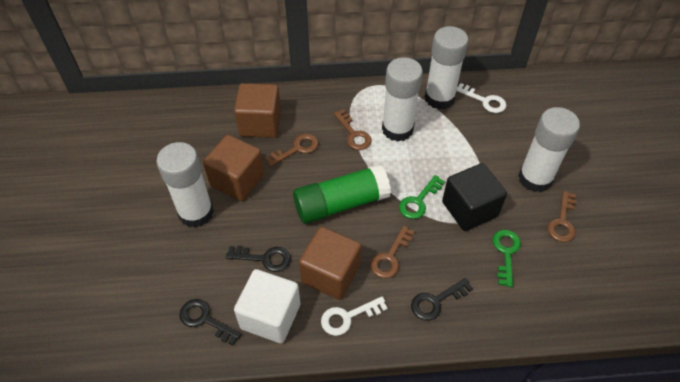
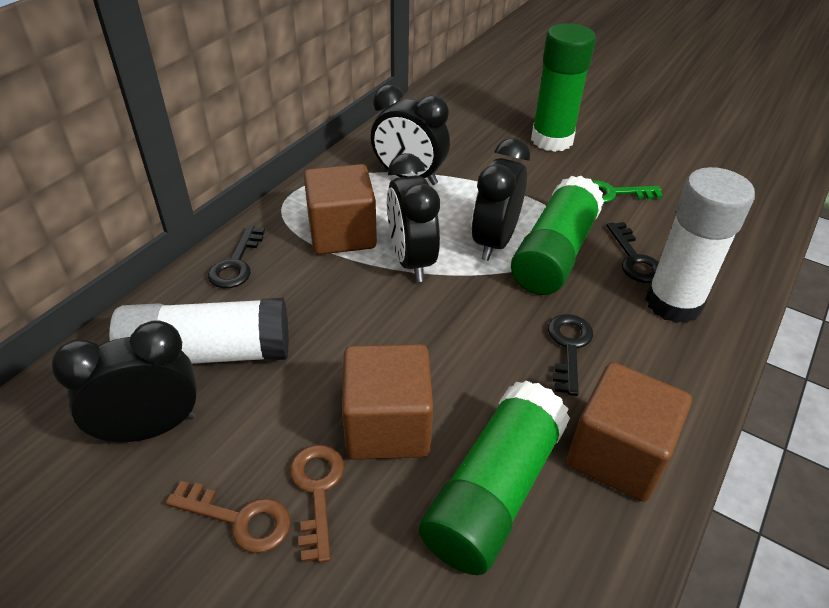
black clock: none = 0 -> [51,320,198,444] [371,85,450,185] [387,153,440,282] [471,138,530,261] = 4
black cube: [442,163,507,231] = 1 -> none = 0
brown key: [265,134,318,167] [334,109,372,150] [370,226,415,278] [547,191,576,242] = 4 -> [165,481,291,553] [290,445,344,563] = 2
green glue stick: [293,164,391,224] = 1 -> [419,380,570,575] [511,176,604,295] [531,23,596,152] = 3
green key: [399,175,445,219] [493,230,521,287] = 2 -> [592,180,663,203] = 1
white cube: [234,269,300,344] = 1 -> none = 0
white glue stick: [156,142,214,228] [382,57,423,142] [425,26,469,109] [518,107,580,192] = 4 -> [109,298,289,364] [645,167,755,323] = 2
white key: [321,296,388,336] [456,83,506,113] = 2 -> none = 0

